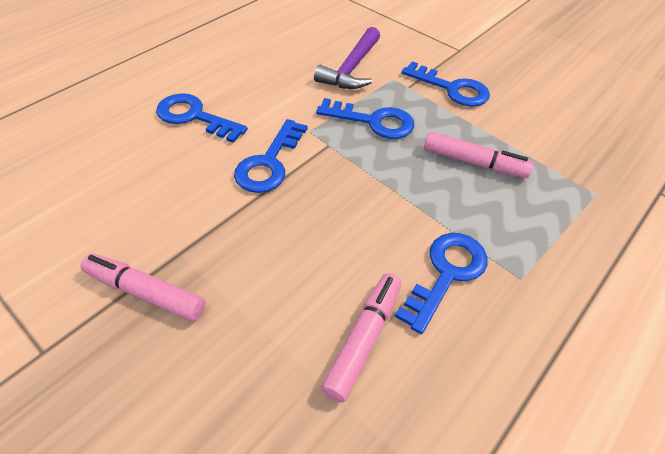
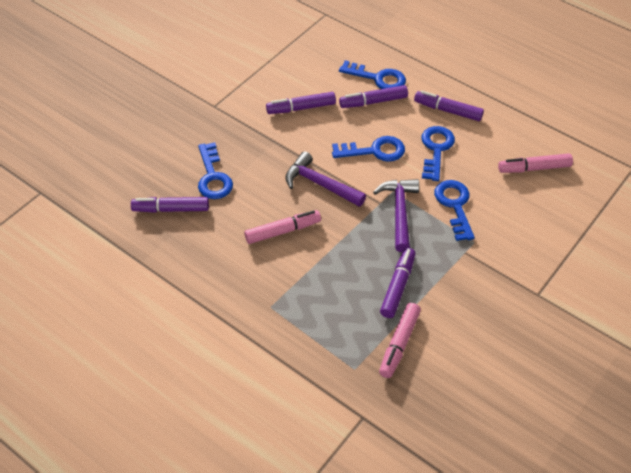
purple hammer: [314,27,380,89] = 1 -> [285,151,366,207] [373,179,419,252] = 2
purple marker: none = 0 -> [131,197,209,213] [266,92,336,114] [339,85,408,108] [380,248,415,318] [414,91,484,121] = 5

